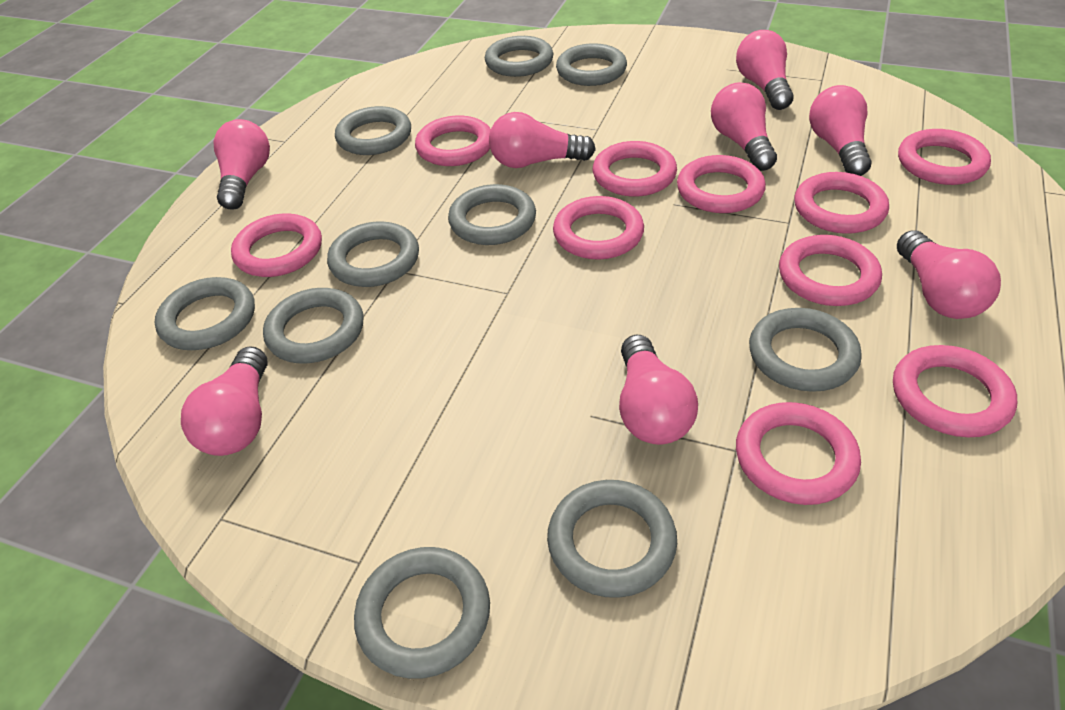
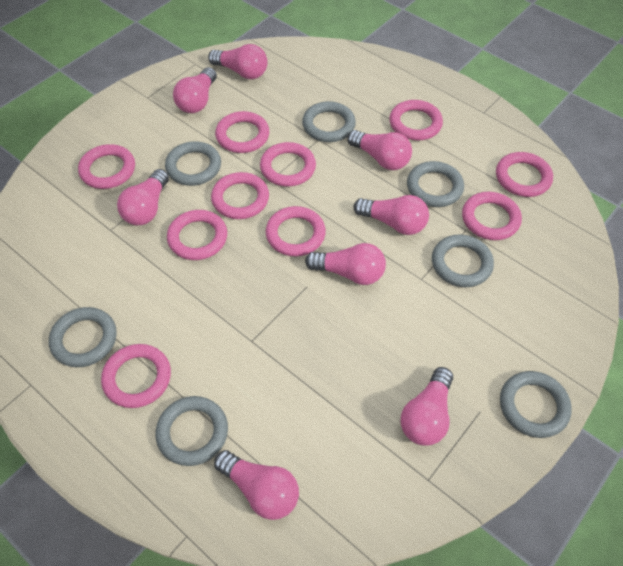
grey ring: [155,277,255,350] [263,288,364,364] [327,221,419,287] [335,106,411,155] [354,547,490,679] [448,184,536,245] [485,36,553,77] [547,480,677,598] [556,43,627,86] [749,308,862,392] = 10 -> [49,307,117,367] [155,396,228,466] [165,141,221,186] [302,101,356,142] [407,161,464,207] [432,234,494,287] [500,371,572,438] = 7

